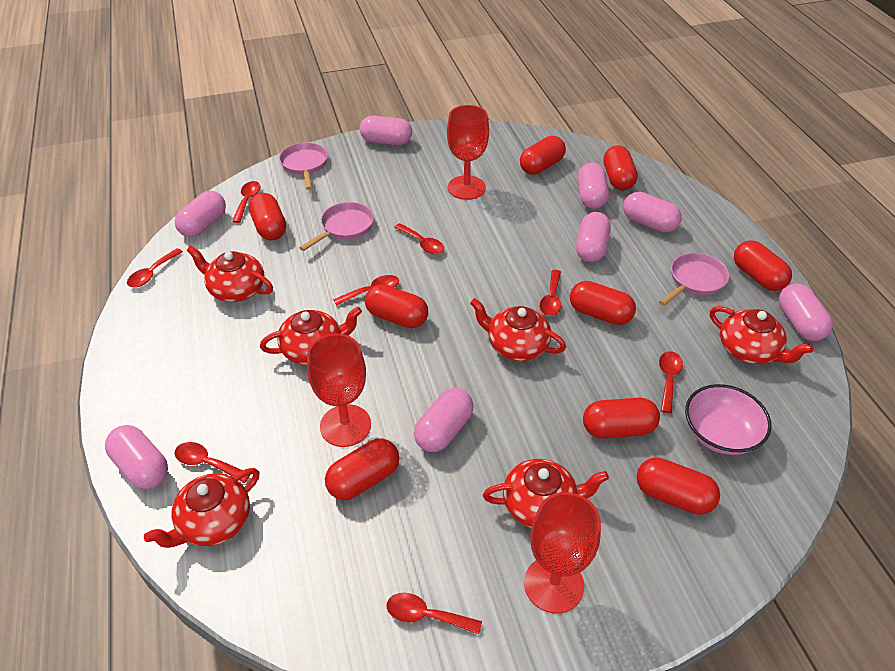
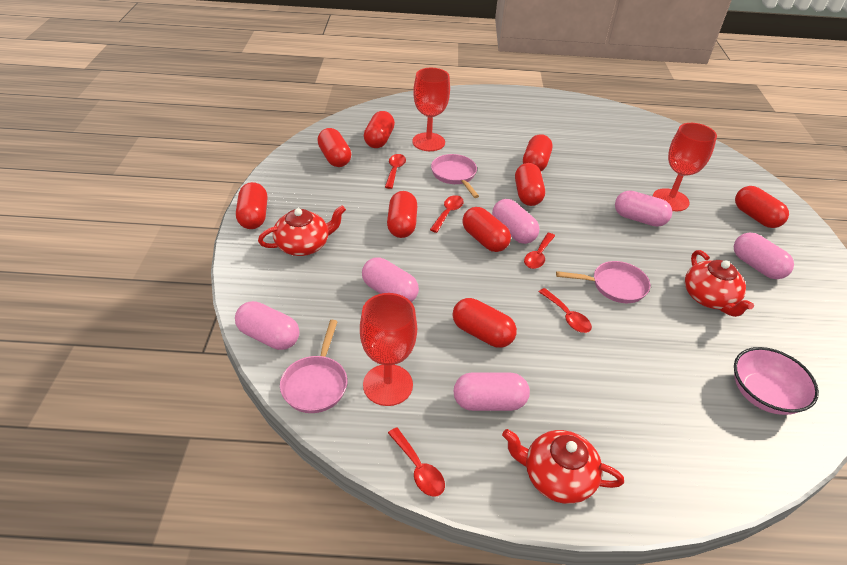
pink capsule: [105,425,168,489] [175,191,226,237] [360,116,412,145] [414,388,474,452] [576,212,611,262] [578,162,609,209] [623,192,681,233] [779,284,833,341] = 8 -> [235,301,299,350] [362,257,419,302] [453,372,530,411] [492,199,539,244] [615,190,672,227] [734,232,794,279] = 6
red spoon: [127,248,183,287] [175,442,250,483] [232,181,261,223] [333,275,399,306] [386,593,482,634] [394,223,444,254] [540,270,562,316] [659,351,683,413] = 8 -> [385,154,406,189] [388,427,445,497] [430,195,464,233] [524,233,555,269] [539,288,592,333] = 5
red teapot: [144,468,259,548] [187,246,273,302] [260,307,362,365] [470,298,566,361] [483,459,609,528] [710,306,813,364] = 6 -> [258,205,346,256] [502,429,624,504] [685,250,754,317] = 3

